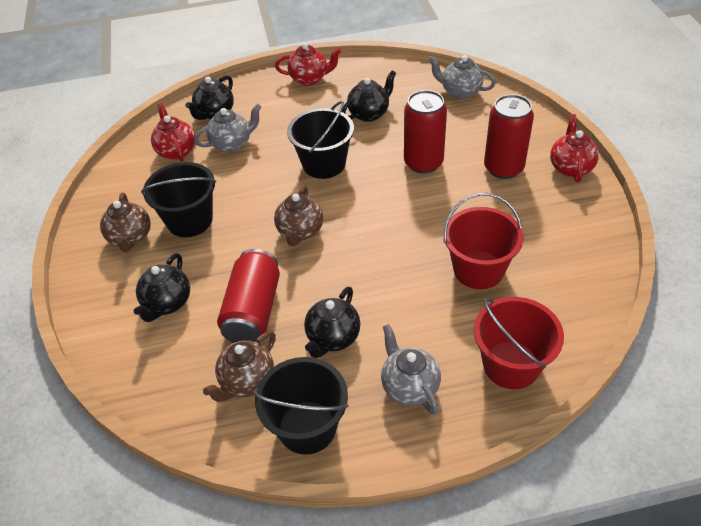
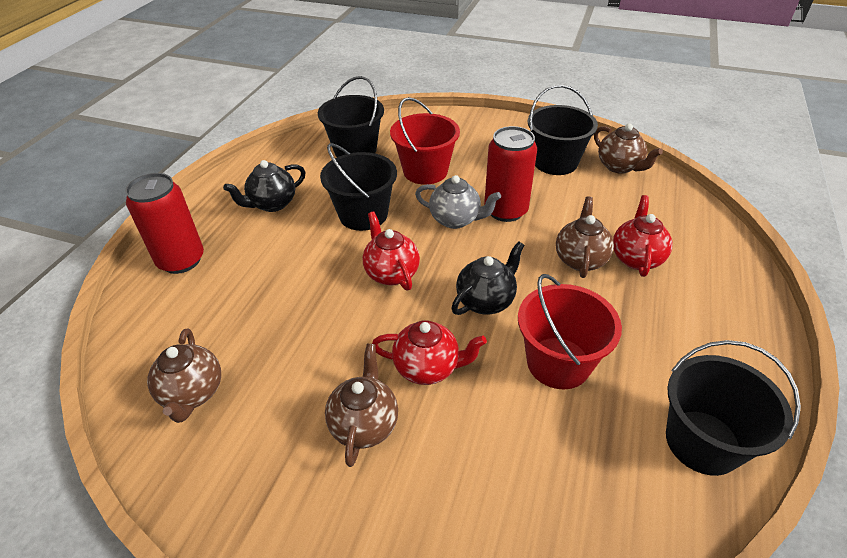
black bucket: [141,162,216,237] [253,357,348,455] [287,101,354,179] = 3 -> [318,76,384,157] [320,143,397,231] [528,85,598,175] [666,340,801,476] = 4
black teapot: [134,253,190,322] [185,75,234,120] [304,287,361,358] [342,70,396,122] = 4 -> [223,160,305,212] [451,241,525,315] = 2
brown teapot: [100,192,151,252] [203,331,276,402] [274,185,323,246] = 3 -> [147,328,221,423] [325,344,398,467] [556,196,614,278] [594,123,663,174] = 4
grey teapot: [194,103,262,152] [381,324,441,415] [428,55,496,99] = 3 -> [415,175,501,229] = 1
red can: [217,249,280,343] [404,90,447,174] [484,94,534,179] = 3 -> [125,173,204,274] [484,126,537,222] = 2

